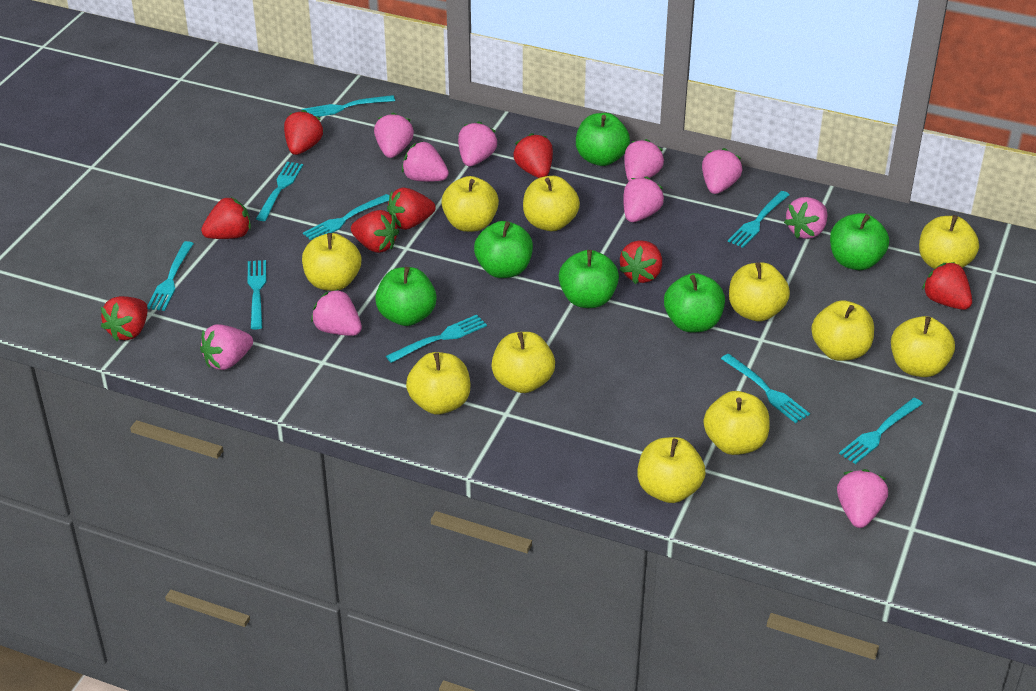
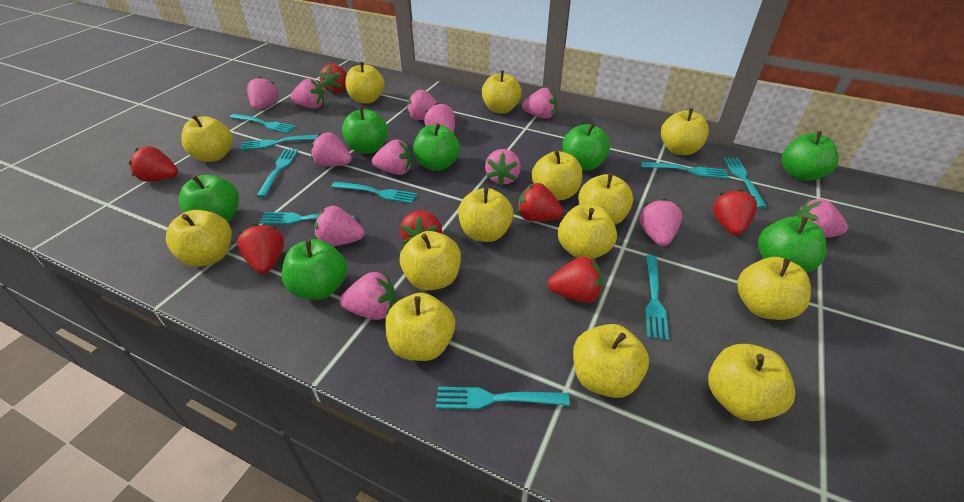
green apple: [375,267,437,326] [474,221,533,278] [559,250,619,308] [576,113,630,166] [664,273,725,332] [830,213,889,270] = 6 -> [179,175,239,222] [282,239,347,300] [342,107,388,154] [413,123,460,171] [562,123,610,171] [758,217,826,273] [782,132,839,181] = 7
pink strawberry: [200,324,253,370] [311,289,362,336] [374,112,414,158] [402,141,449,182] [458,121,497,166] [623,176,664,222] [624,139,664,181] [702,148,742,194] [784,197,827,239] [837,469,888,528] = 10 -> [247,76,279,110] [290,78,325,109] [311,132,352,166] [314,206,364,246] [340,272,395,320] [372,139,412,175] [407,90,437,120] [424,102,455,134] [485,149,521,186] [522,88,557,119] [639,199,682,246] [796,199,848,238] = 12
red strawberry: [101,296,148,341] [201,197,251,239] [284,110,323,155] [351,210,399,253] [387,188,436,230] [513,133,553,178] [620,240,662,284] [922,262,972,310] = 8 -> [129,146,178,182] [237,224,284,274] [319,64,347,93] [400,210,442,245] [518,183,563,221] [548,257,603,303] [713,189,757,235] = 7
yellow apple: [302,233,361,291] [406,352,471,414] [441,176,499,232] [491,332,555,393] [523,176,580,231] [637,437,706,503] [704,391,770,455] [729,263,790,321] [811,300,874,361] [891,316,955,377] [919,215,979,269] = 11 -> [166,210,232,267] [181,115,233,162] [345,62,385,104] [385,293,455,361] [400,231,461,290] [458,187,514,242] [482,71,522,114] [532,150,582,201] [558,204,617,259] [573,324,649,398] [578,173,633,225] [661,108,709,155] [708,344,795,421] [737,257,811,320] = 14

